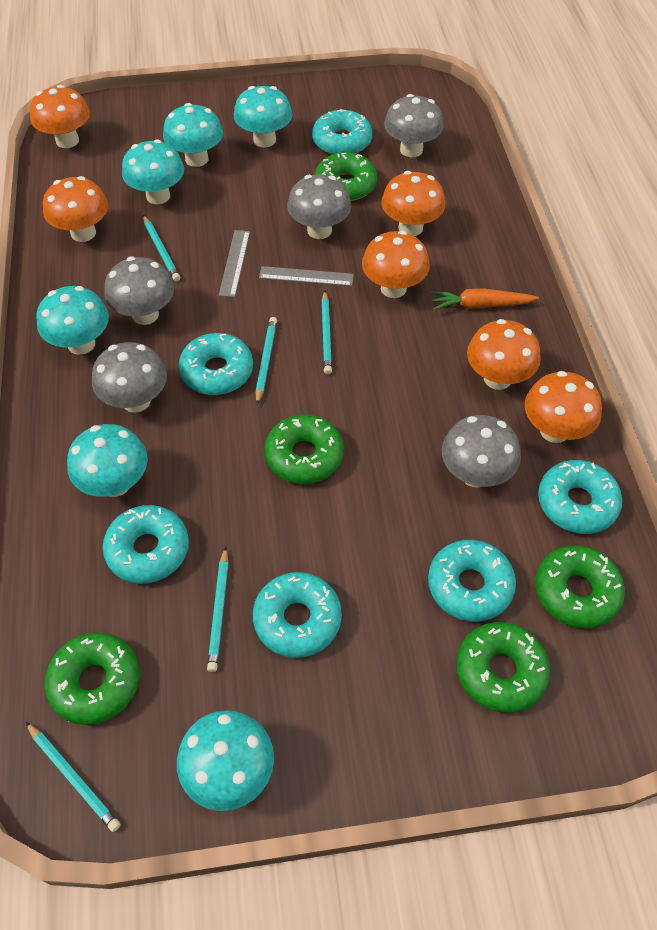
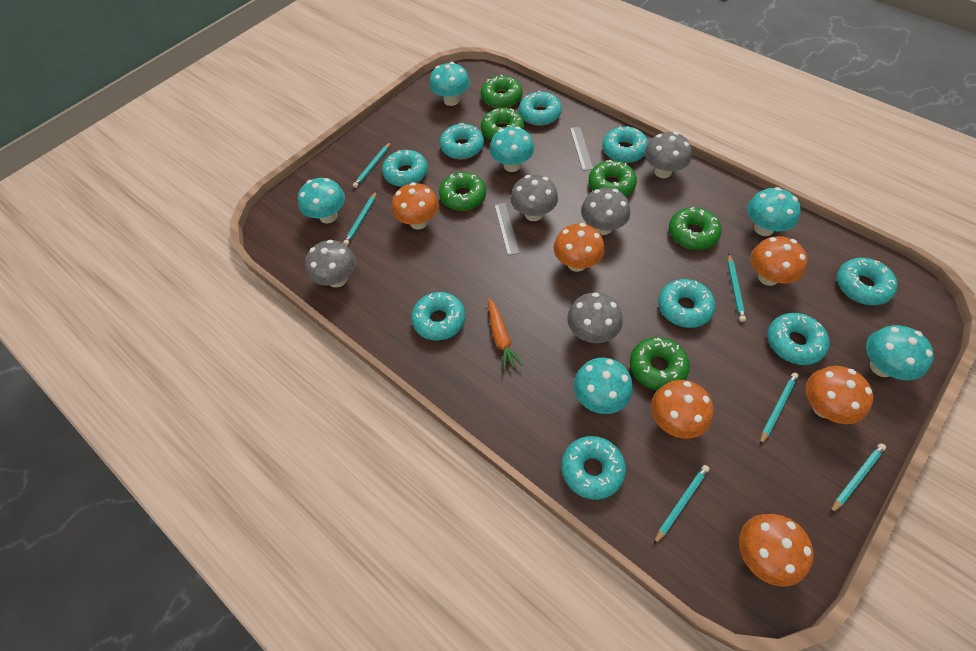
green donut: [45,633,140,725] [264,414,344,484] [315,152,377,201] [457,622,550,713] [535,546,625,628] = 5 -> [439,172,486,211] [481,75,522,108] [481,108,524,140] [589,160,637,196] [630,337,690,390] [669,207,722,250] = 6
turquoise donut: [103,505,189,584] [179,333,253,395] [253,572,342,658] [312,109,372,155] [428,540,516,622] [538,460,622,534] = 6 -> [382,150,428,187] [411,292,466,341] [440,123,484,159] [519,91,562,126] [561,436,626,500] [602,126,648,163] [658,279,715,328] [767,313,829,365] [837,258,898,305] = 9
turquoise pencil: [26,722,121,832] [143,215,180,281] [207,547,229,672] [255,317,277,405] [321,291,332,374] = 5 -> [343,191,377,246] [353,142,391,188] [653,465,710,545] [727,254,746,322] [760,372,799,445] [830,443,886,514] = 6

